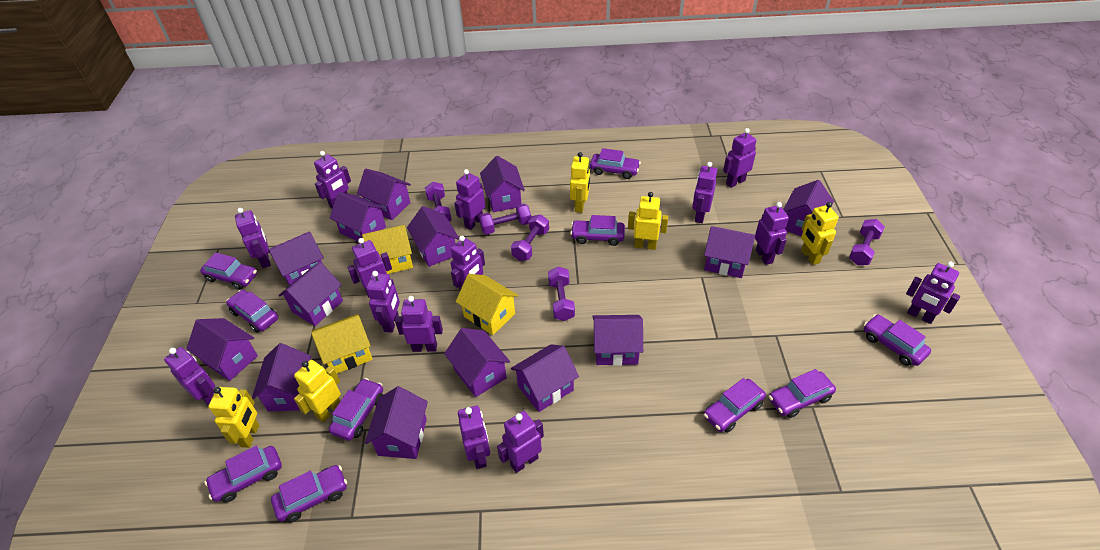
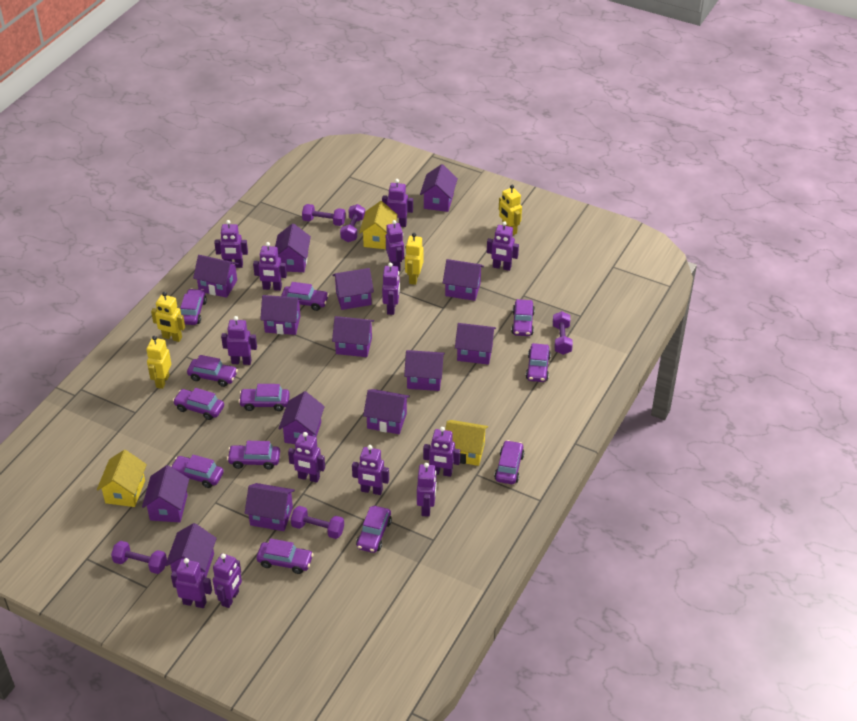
purple car: [200,252,257,290] [205,446,282,503] [226,290,278,332] [271,465,347,522] [329,378,383,441] [570,215,625,246] [590,148,641,179] [704,378,766,433] [769,369,836,418] [864,314,931,366] = 10 -> [170,455,224,488] [173,388,224,420] [180,289,207,325] [187,355,238,387] [227,441,280,469] [238,384,290,411] [256,538,313,574] [281,282,329,311] [356,506,392,553] [494,440,524,484] [511,299,535,336] [526,343,551,382] = 12
purple robot: [164,347,215,405] [235,208,271,268] [314,151,351,208] [347,238,392,297] [366,271,400,333] [395,296,443,352] [451,236,485,290] [454,169,485,230] [458,406,490,469] [497,411,544,473] [692,162,717,223] [723,128,757,188] [755,202,789,265] [906,261,960,324] = 14 -> [171,558,212,608] [213,553,242,608] [214,220,248,268] [221,316,257,365] [253,242,287,291] [288,432,325,483] [352,445,389,495] [382,179,413,227] [382,263,400,315] [386,220,404,271] [417,463,437,517] [423,427,460,477] [487,221,519,271] = 13
yellow robot: [208,387,259,448] [294,360,341,422] [570,152,590,213] [628,192,668,250] [801,202,839,265] = 5 -> [146,336,171,389] [151,292,185,342] [405,233,423,285] [499,185,522,235] = 4

